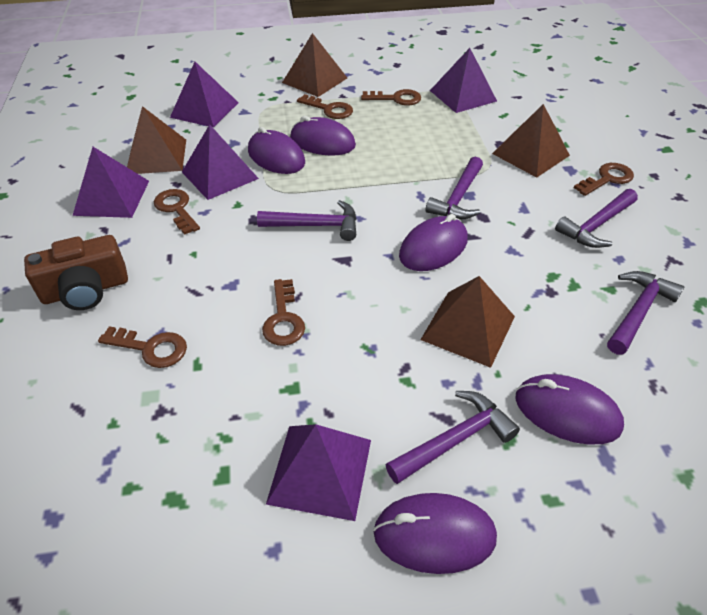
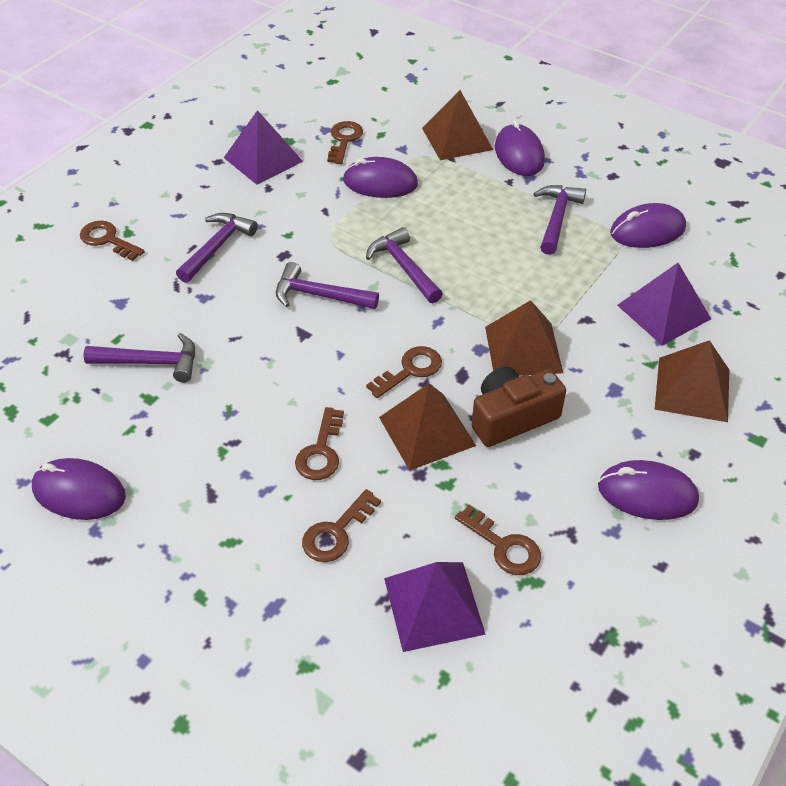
purple pyramid: [72,147,149,218] [170,62,239,127] [182,124,259,200] [266,424,371,521] [430,48,497,113] = 5 -> [224,110,303,185] [384,562,486,652] [617,263,711,345] = 3

